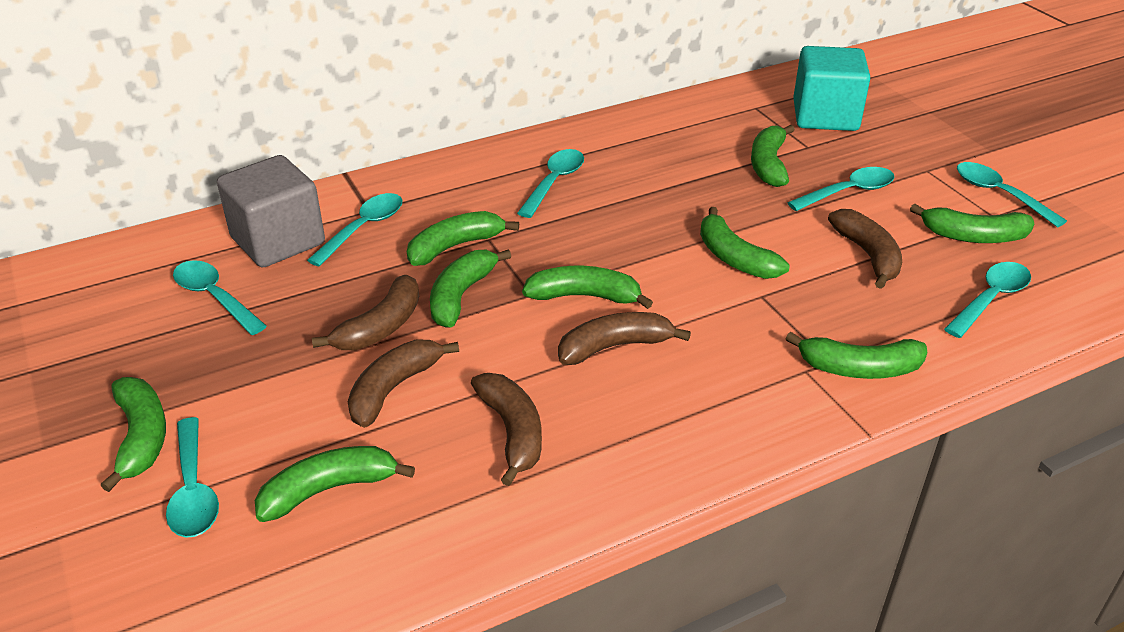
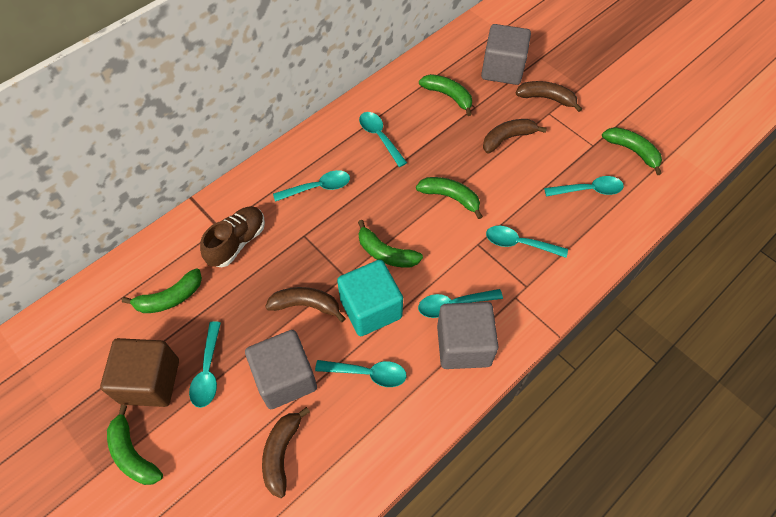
brown banana: [312,275,419,350] [348,340,459,428] [471,373,542,486] [558,312,691,365] [828,209,902,289] = 5 -> [262,407,310,498] [265,287,346,322] [483,119,547,153] [516,81,582,112] = 4
brown cube: none = 0 -> [100,338,179,407] = 1
brown shoe: none = 0 -> [200,206,265,267] = 1
green banana: [100,377,166,492] [255,446,415,522] [407,211,519,266] [430,249,511,327] [522,266,653,309] [700,207,790,279] [751,125,795,187] [785,332,927,379] [910,204,1034,243] = 9 -> [107,405,163,485] [122,268,202,313] [358,220,423,268] [416,177,483,219] [419,74,472,116] [602,127,662,175] = 6
grey cube: [217,155,325,268] = 1 -> [245,330,317,409] [437,302,498,369] [481,24,531,85] = 3

